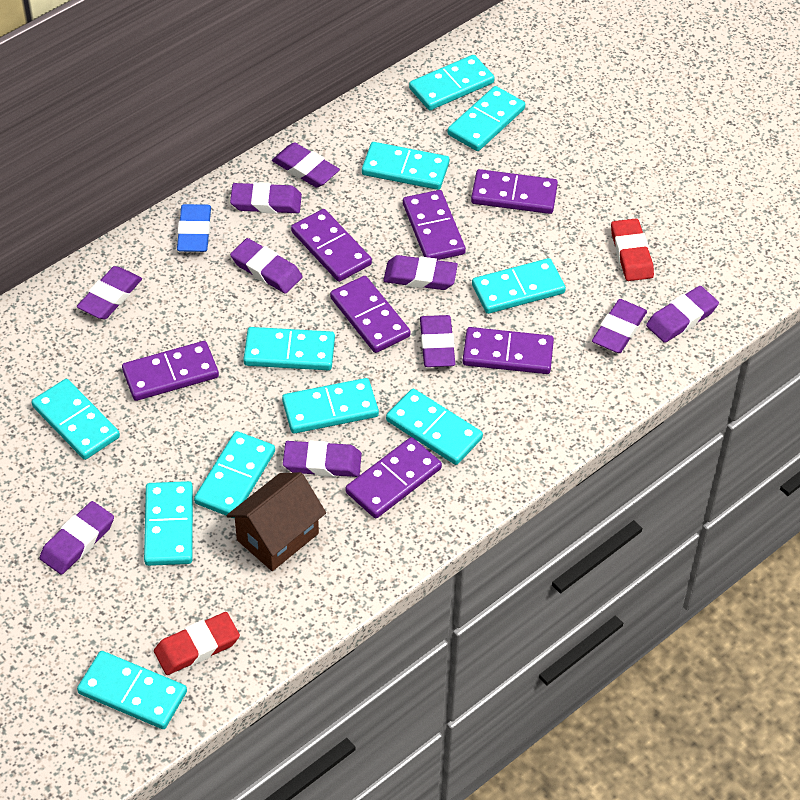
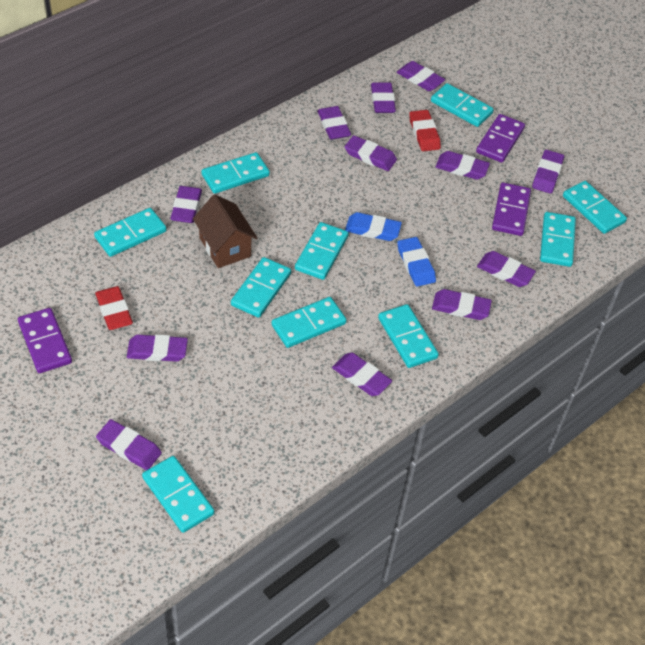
blue eraser: [177,204,211,252] = 1 -> [345,212,402,241] [397,237,436,287] = 2
purple domino: [122,341,219,401] [291,209,372,282] [330,276,411,353] [346,437,442,518] [403,190,466,260] [463,327,554,374] [471,169,558,214] = 7 -> [18,308,72,373] [476,114,525,163] [492,182,531,236] = 3
purple eraser: [40,501,114,575] [77,266,142,320] [230,182,302,214] [230,238,302,294] [272,142,340,188] [283,440,362,477] [383,255,458,290] [420,315,455,367] [592,299,647,353] [646,286,719,343] = 10 -> [96,419,162,470] [127,334,188,362] [170,186,202,223] [318,106,351,140] [332,353,392,396] [345,135,397,171] [371,83,396,113] [396,61,445,91] [432,289,492,320] [435,151,490,180] [477,251,536,287] [532,150,564,194] = 12
turquoise domino: [32,379,120,460] [77,651,187,729] [144,481,193,566] [194,431,275,516] [243,327,335,370] [282,378,379,434] [362,142,449,190] [386,389,483,465] [409,55,495,110] [447,86,525,151] [472,258,566,314] = 11 -> [94,208,167,257] [142,456,215,533] [201,152,270,194] [231,257,291,318] [272,297,347,348] [295,222,349,280] [378,304,439,368] [431,83,494,127] [540,212,576,267] [563,181,627,234] = 10

